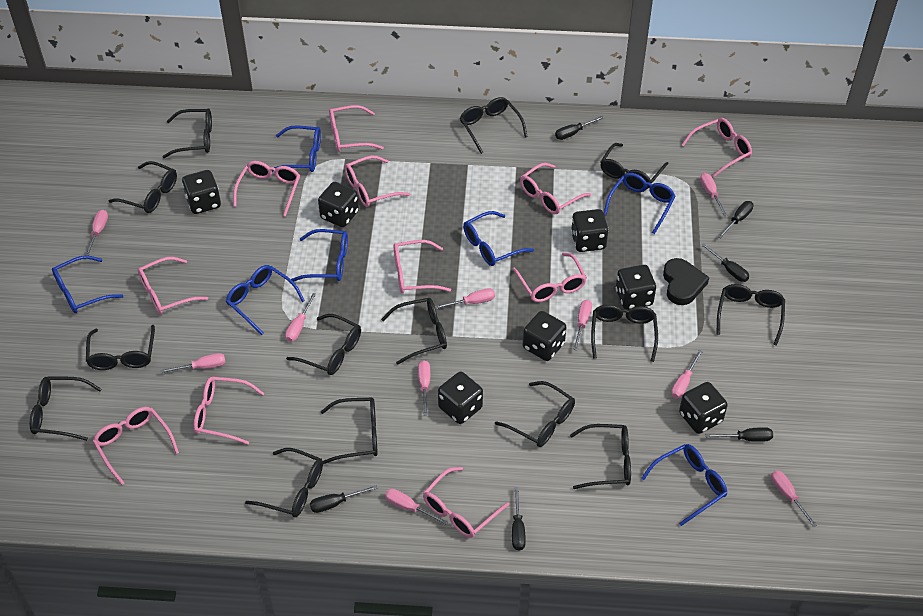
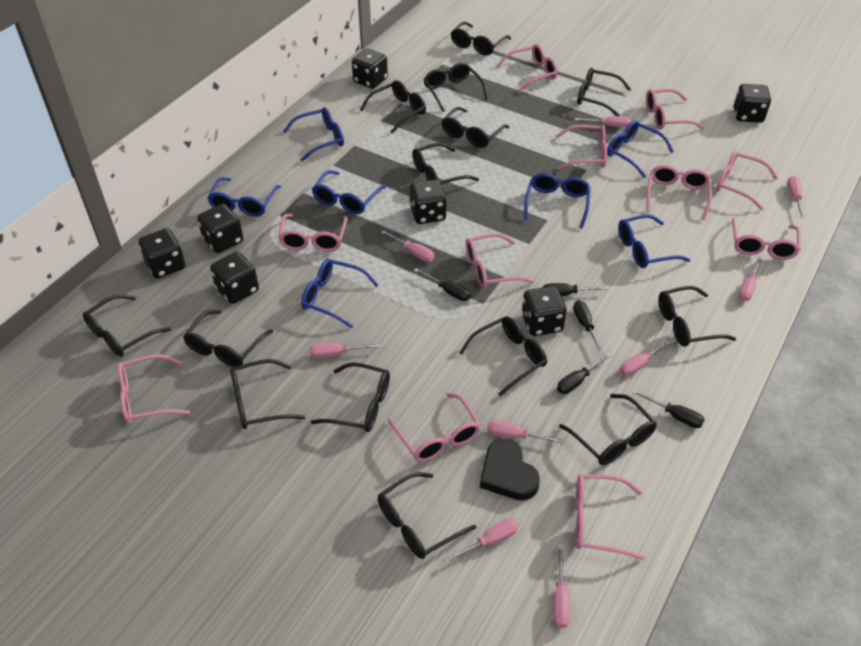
black screwdriver: [310,485,378,513] [512,487,526,550] [555,116,604,140] [701,243,749,282] [706,427,773,442] [718,201,754,239] = 6 -> [414,268,471,301] [543,283,609,296] [557,353,612,394] [573,301,604,354] [632,390,705,428] = 5
pink screwdriver: [85,210,108,256] [160,353,225,373] [285,293,316,342] [385,489,448,525] [418,360,430,416] [435,288,495,309] [573,300,592,350] [671,350,703,399] [700,173,728,216] [771,470,817,527] = 10 -> [310,343,380,358] [381,230,434,262] [444,518,518,564] [487,420,564,443] [553,545,571,628] [575,116,631,127] [620,339,676,376] [739,256,763,301] [787,176,805,218] = 9

